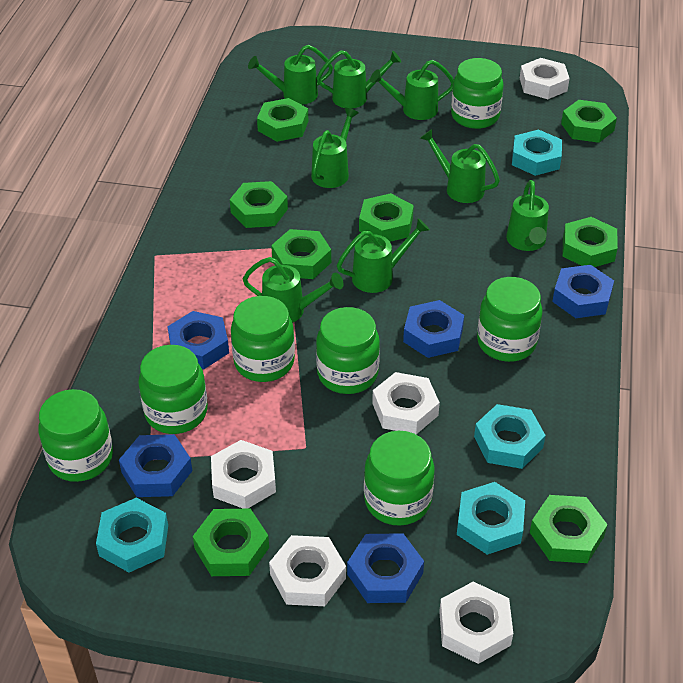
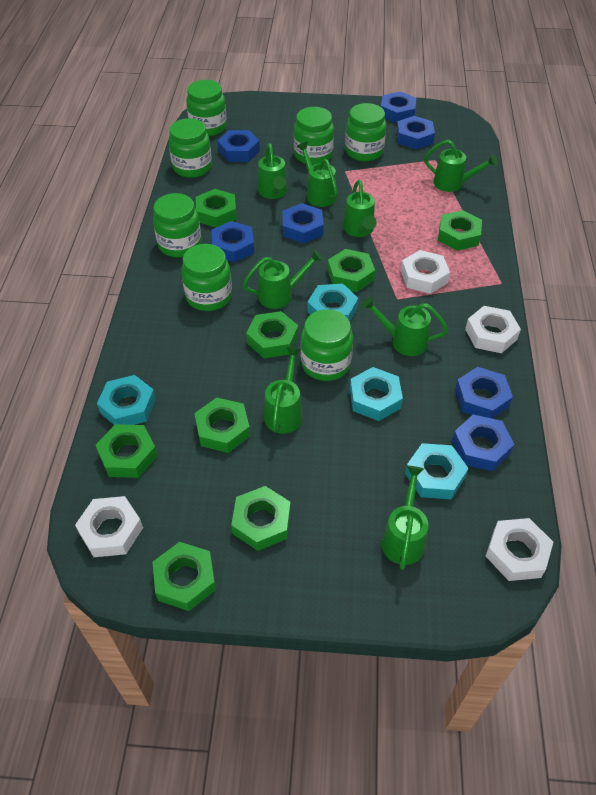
blue nut: [119,434,192,497] [167,311,229,369] [347,533,424,603] [403,300,464,358] [552,265,614,318] = 5 -> [211,221,254,263] [218,130,260,162] [282,203,324,244] [381,92,416,123] [396,116,435,150] [452,415,514,471] [455,367,513,419] = 7
white nut: [211,440,276,509] [269,535,346,606] [372,372,440,434] [439,582,513,664] [520,58,570,99] = 5 -> [75,496,143,557] [401,250,450,294] [465,306,521,353] [486,518,553,581] = 4

